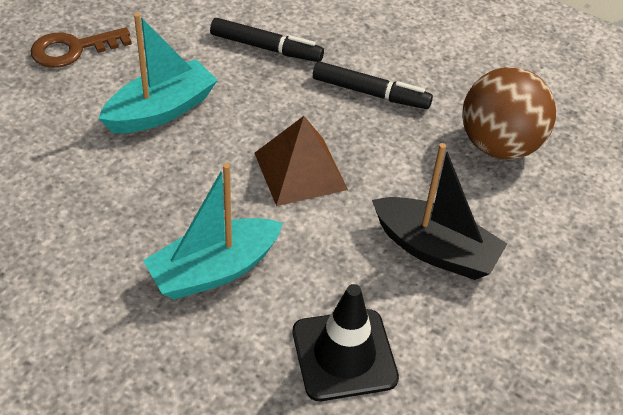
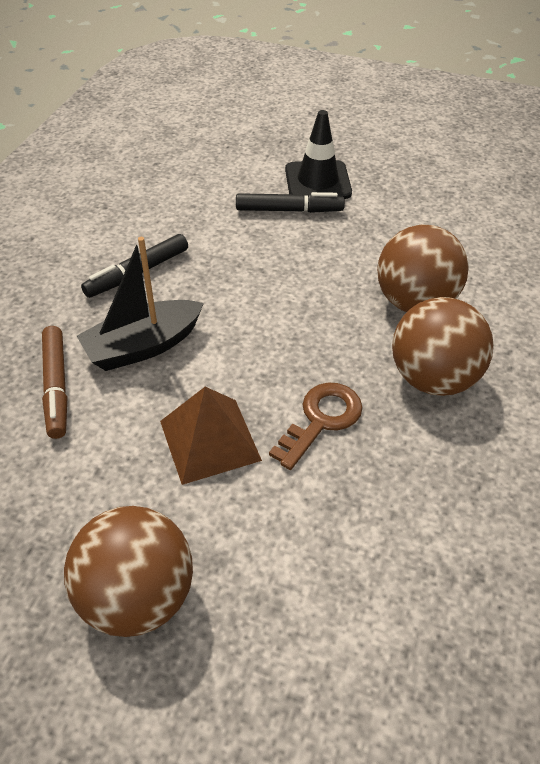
brown ball: [462,67,556,159] = 1 -> [64,506,193,637] [377,224,469,312] [392,297,494,396] = 3
brown marker: none = 0 -> [42,326,67,439] = 1
turquoise boat: [98,13,218,133] [143,163,283,300] = 2 -> none = 0

